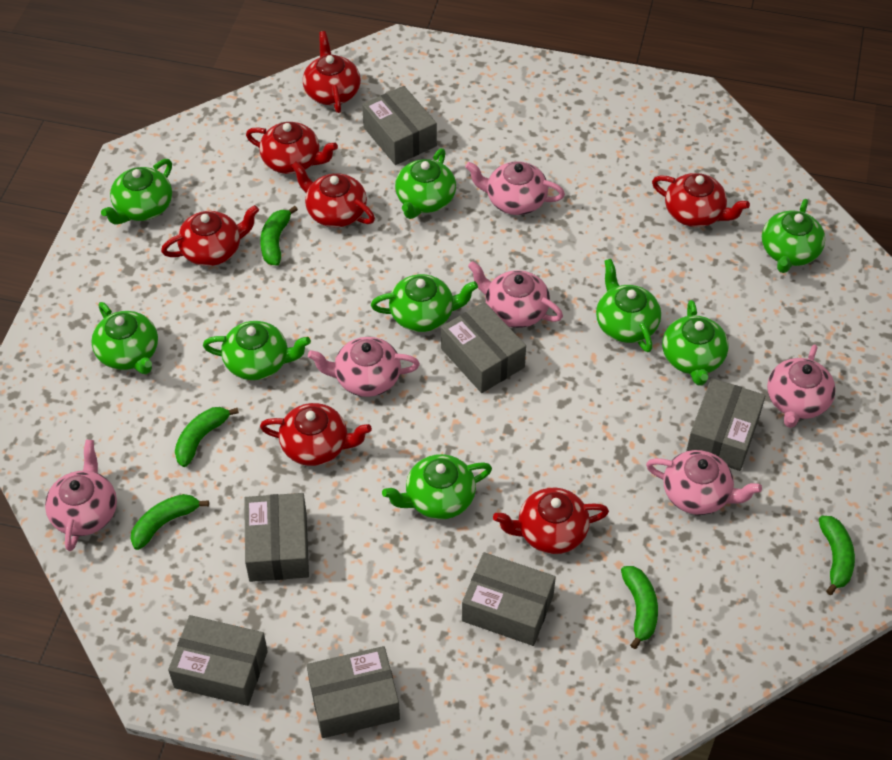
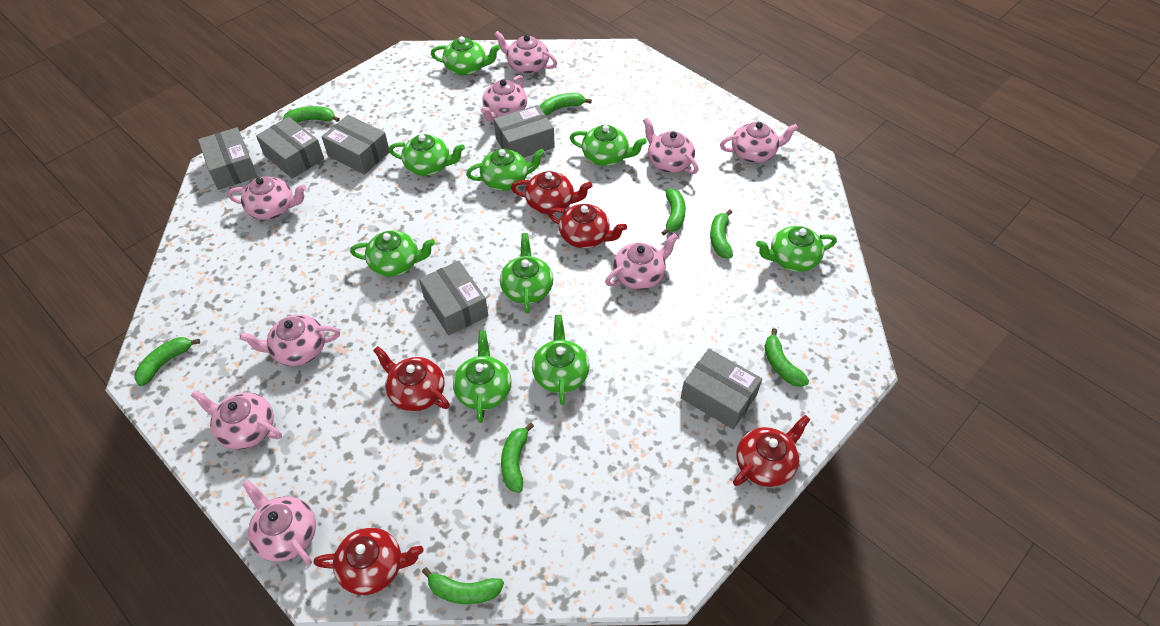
green banana: [131,494,209,550] [175,407,239,467] [260,206,298,266] [621,566,658,649] [818,516,855,595] = 5 -> [135,337,200,386] [283,106,340,123] [422,567,504,604] [501,423,534,493] [540,93,592,116] [661,188,686,235] [710,209,733,258] [764,328,809,387] = 8
grey box: [168,615,268,706] [244,493,309,582] [307,646,400,738] [362,86,437,165] [441,302,526,393] [462,552,556,646] [686,378,765,471] = 7 -> [198,127,258,190] [256,117,324,179] [321,115,389,175] [419,261,488,335] [494,105,555,158] [681,349,762,429] = 6
pink teapot: [45,440,117,551] [308,337,420,397] [465,161,565,215] [468,261,563,328] [646,450,762,515] [767,344,836,428] = 6 -> [191,390,282,450] [227,176,306,220] [240,315,340,366] [242,480,316,565] [481,75,527,122] [494,31,557,74] [605,233,678,290] [643,118,698,174] [720,122,798,163] = 9
red teapot: [161,205,259,266] [246,122,338,174] [260,403,372,466] [291,161,375,228] [303,31,361,113] [493,488,609,554] [652,173,750,227] = 7 -> [313,527,423,595] [373,346,450,412] [511,171,593,214] [548,204,627,248] [733,415,811,487] = 5

